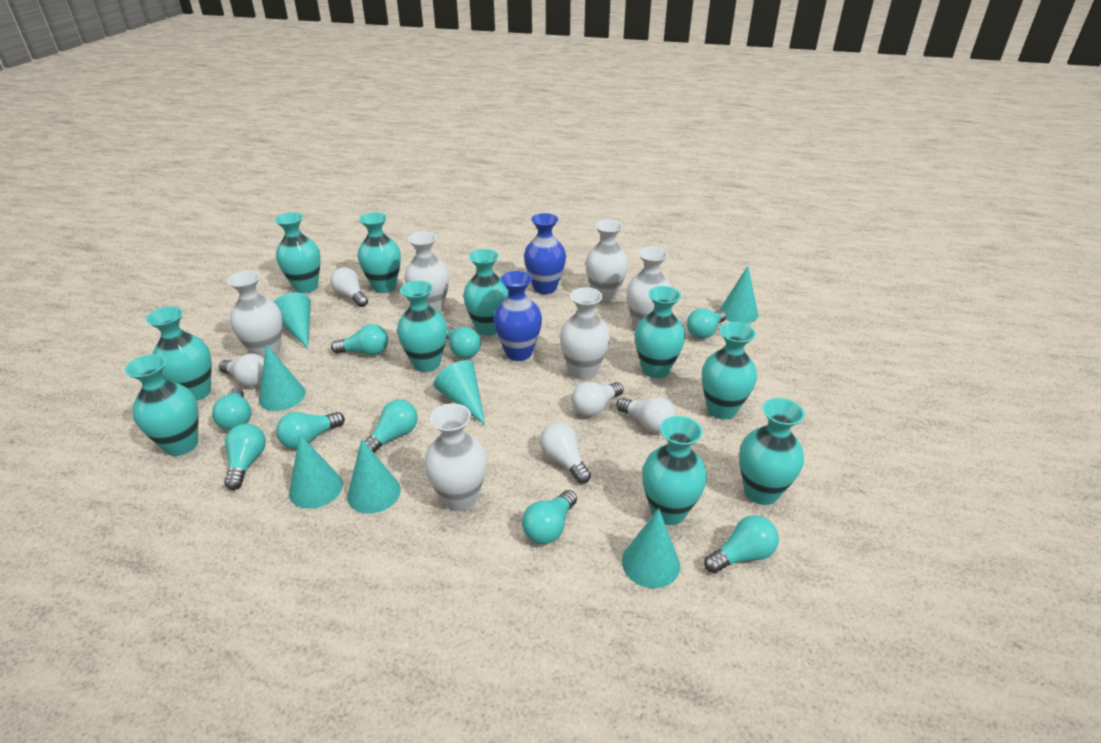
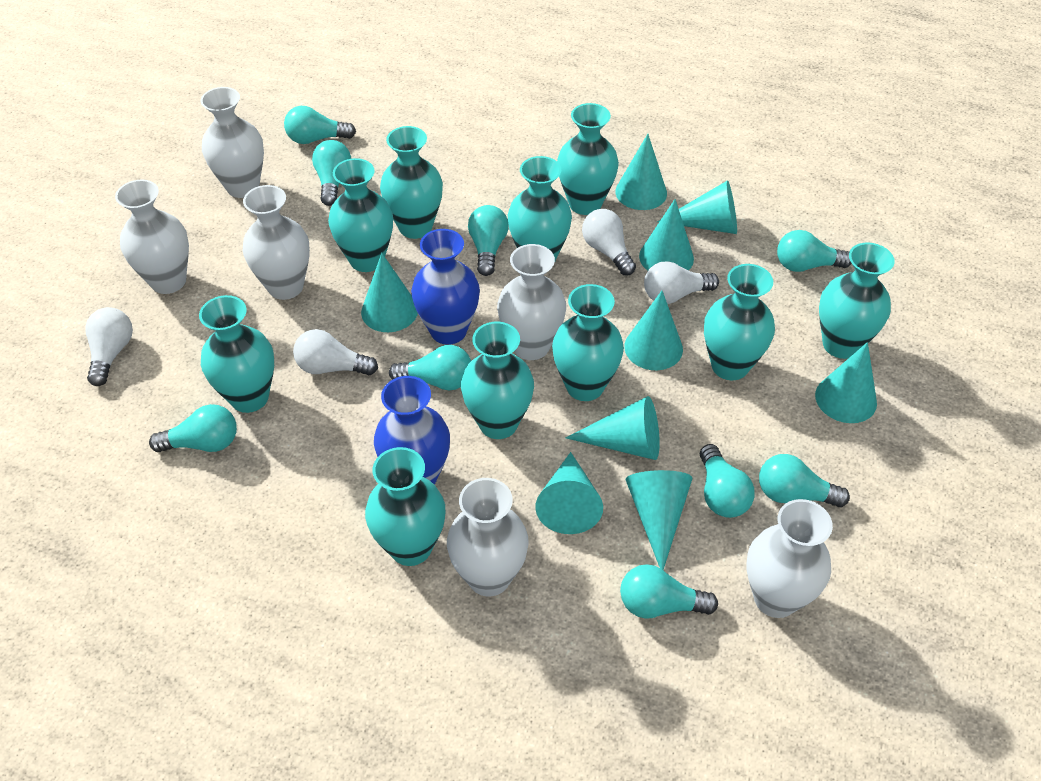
turquoise cone: [259,345,306,411] [274,292,311,349] [289,435,343,509] [347,439,401,514] [434,360,485,425] [622,508,680,588] [720,266,758,324] = 7 -> [361,253,418,332] [535,452,603,534] [566,396,660,460] [615,134,667,210] [624,291,683,370] [625,470,693,570] [639,199,694,270] [657,180,737,234] [815,342,877,423] = 9
white light bulb: [219,354,264,387] [330,268,368,307] [540,423,591,484] [571,382,624,416] [616,397,676,433] = 5 -> [85,307,133,386] [293,329,378,375] [582,209,636,275] [644,261,719,304] = 4

